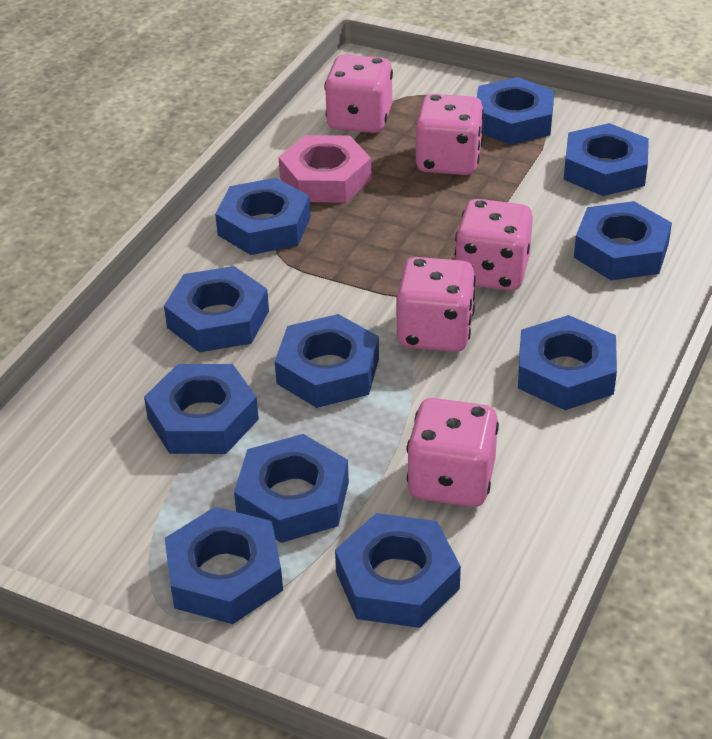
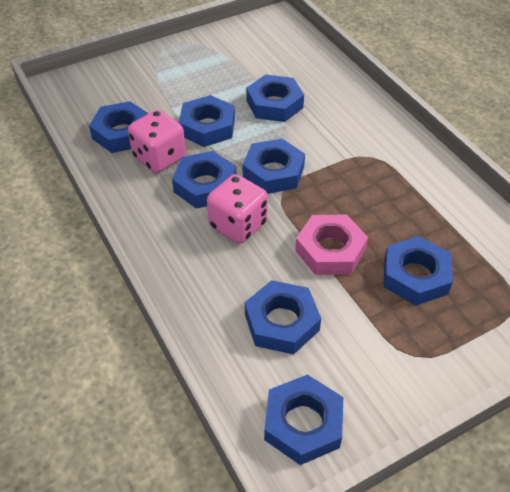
blue nut: [144,364,259,454] [164,266,269,352] [165,507,283,624] [215,178,311,255] [234,434,349,543] [275,314,379,408] [335,513,461,628] [476,77,554,145] [518,315,617,410] [564,123,649,196] [574,201,672,280] = 11 -> [89,101,149,153] [172,151,236,209] [179,95,235,147] [242,139,305,194] [245,280,321,355] [246,74,304,122] [264,374,343,465] [383,236,453,306] = 8
pink dice: [324,54,393,133] [397,257,476,352] [407,398,499,507] [416,94,484,175] [455,199,533,291] = 5 -> [128,110,186,173] [207,174,268,244] = 2

